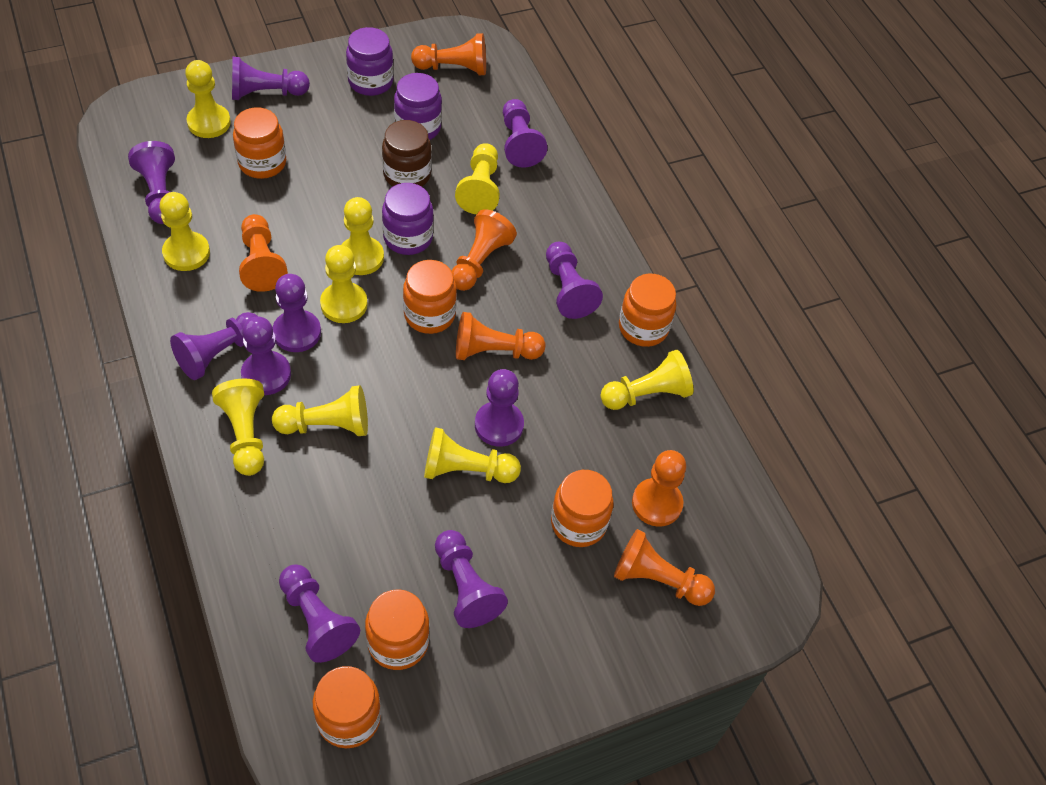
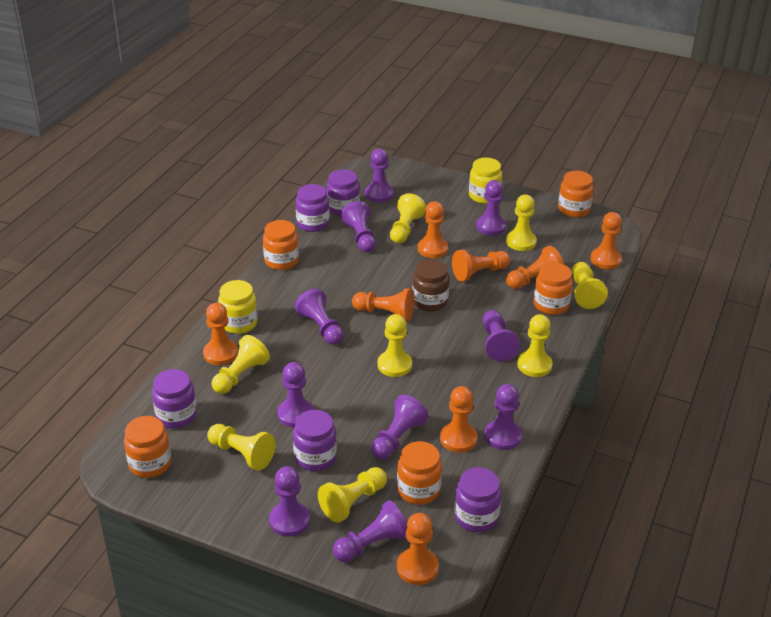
orange jar: [233,107,286,179] [313,666,381,748] [365,589,429,670] [403,260,457,334] [551,470,613,547] [619,274,676,347] = 6 -> [124,416,171,478] [263,220,299,270] [397,441,442,505] [534,263,573,315] [558,171,594,217] = 5
orange pawn: [239,214,288,292] [411,33,486,75] [451,209,517,291] [456,312,545,360] [614,529,715,606] [632,450,686,527] = 6 -> [203,303,238,365] [352,288,414,322] [397,513,439,585] [418,201,448,258] [440,386,478,453] [452,250,510,282] [506,246,564,289] [591,212,622,269] = 8
purple jar: [346,27,394,96] [382,183,434,255] [394,73,442,140] = 3 -> [152,369,197,428] [293,410,337,471] [296,184,330,232] [327,169,360,216] [454,467,502,532] = 5
yellow jar: none = 0 -> [218,280,257,334] [469,158,502,204] = 2
yellow pawn: [160,192,210,271] [185,60,231,138] [212,379,264,476] [272,385,368,436] [320,245,368,323] [341,197,384,275] [424,427,521,483] [455,143,500,214] [600,350,694,410] = 9 -> [207,424,276,471] [212,335,270,394] [318,467,387,522] [378,314,412,377] [390,194,426,244] [506,195,537,251] [517,314,553,377] [572,262,608,309] = 8

